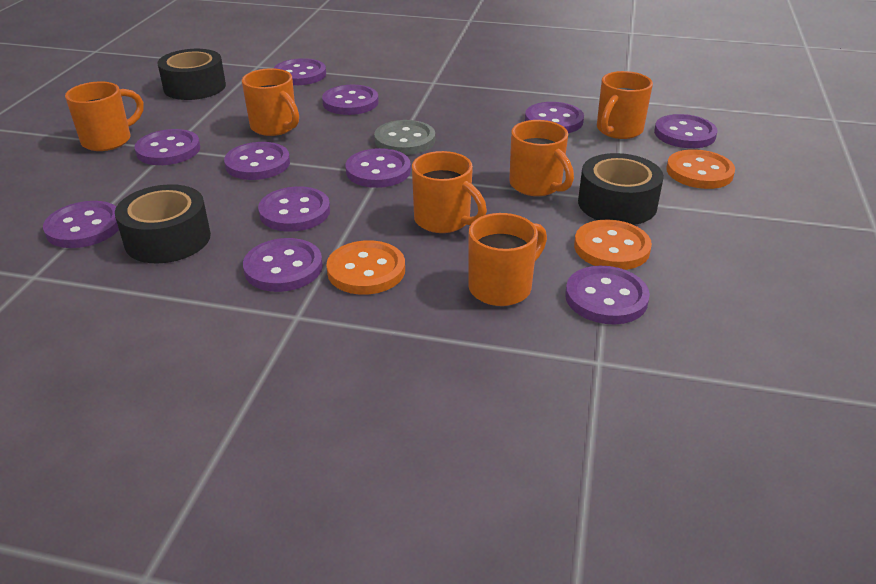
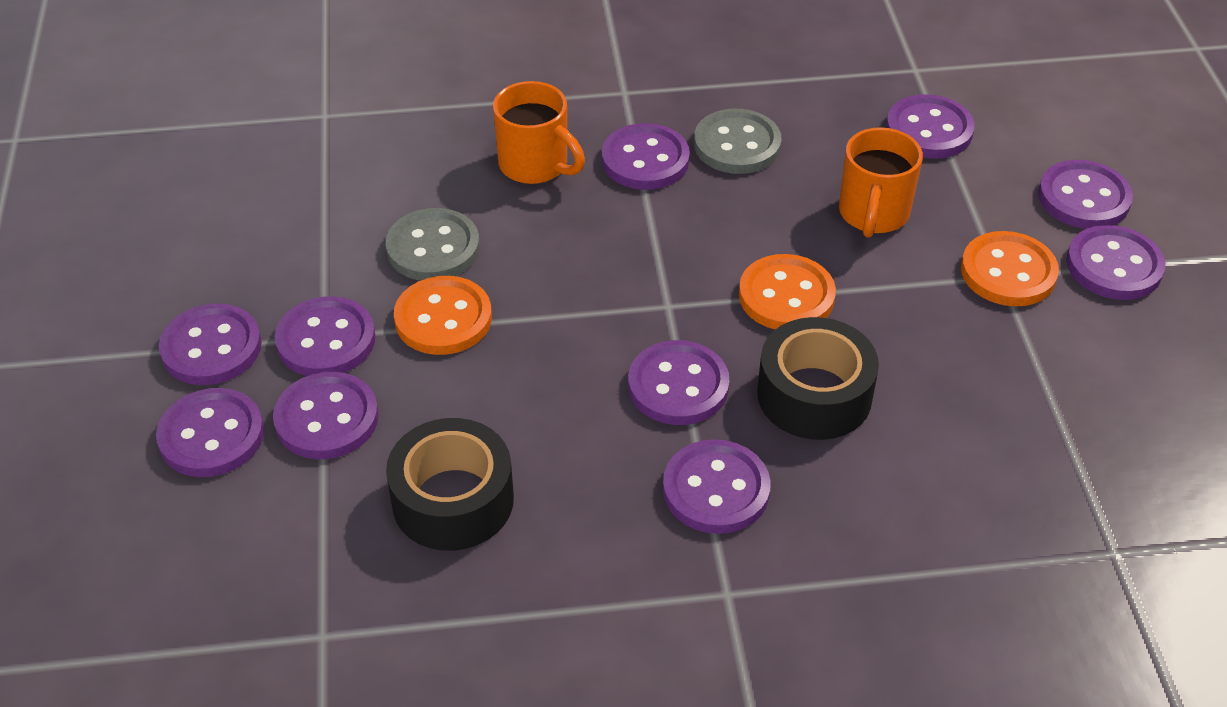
black tape: [115,184,211,263] [157,49,226,100] [578,153,664,225] = 3 -> [386,418,514,551] [757,317,879,440] = 2
grey button: [374,120,435,155] = 1 -> [386,208,480,281] [694,109,782,174] = 2
orange mug: [65,82,144,151] [242,68,299,136] [412,151,487,233] [468,213,547,306] [509,120,574,196] [597,71,653,139] = 6 -> [493,81,585,184] [839,127,923,238] = 2
purple button: [43,201,119,248] [134,129,200,165] [224,142,290,180] [243,238,323,292] [258,186,330,232] [274,58,326,85] [322,85,379,115] [346,148,411,188] [525,102,584,133] [565,266,650,324] [654,114,717,148] = 11 -> [156,388,264,477] [159,303,262,385] [273,372,379,459] [275,296,376,376] [602,123,690,190] [628,340,730,425] [663,439,771,534] [886,94,975,159] [1038,160,1133,229] [1066,225,1166,300] = 10

